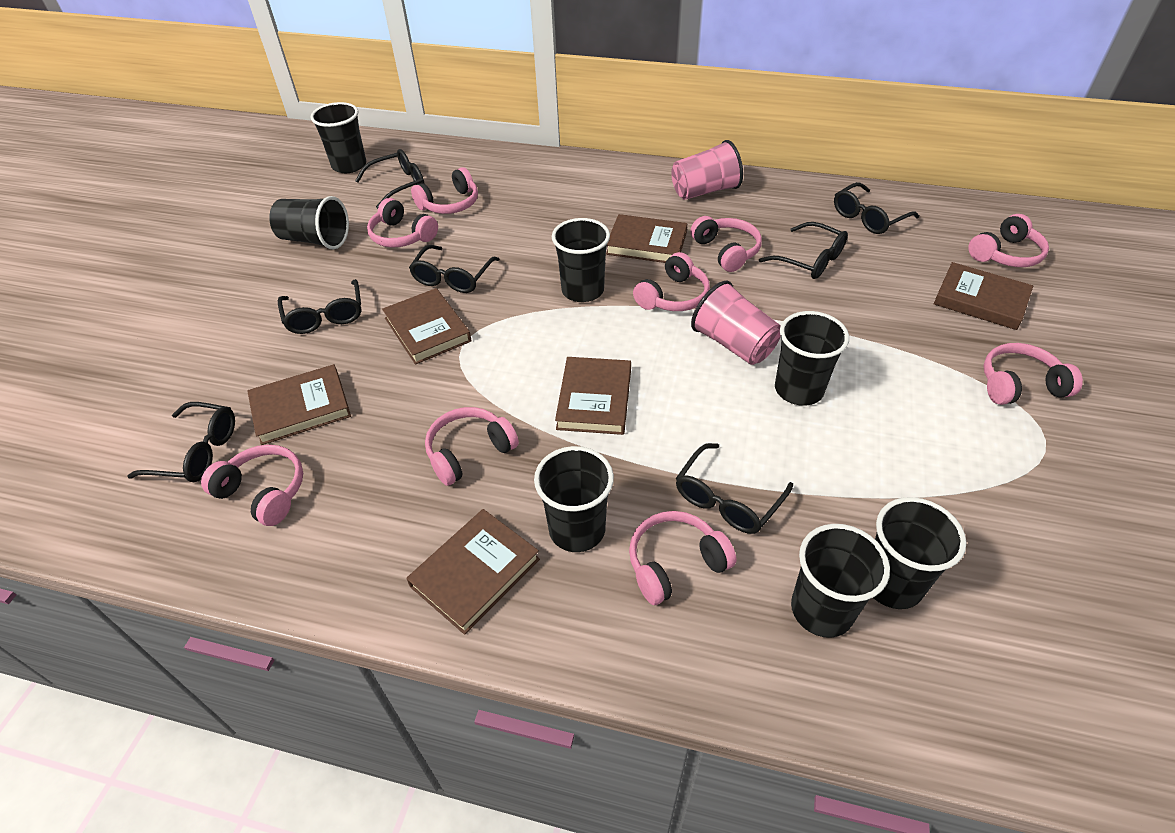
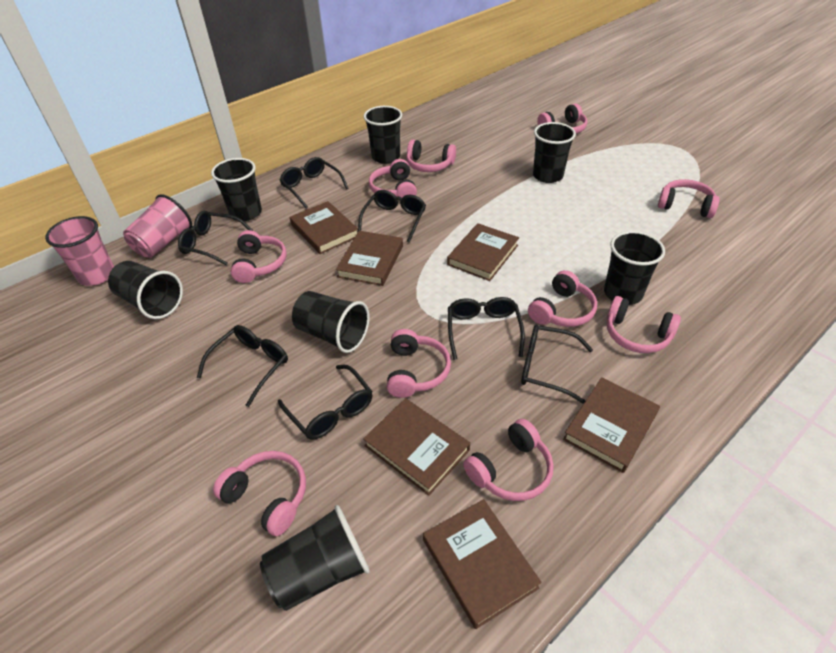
pink headphones: [201,445,303,526] [367,198,438,247] [411,167,478,214] [425,407,519,486] [629,511,737,605] [633,252,710,311] [690,216,762,272] [968,214,1049,267] [983,343,1083,405] = 9 -> [213,451,306,536] [231,230,287,283] [369,159,417,198] [387,329,451,398] [406,140,456,172] [463,419,554,501] [528,270,597,327] [537,103,587,134] [607,296,681,353] [658,179,720,218] = 10

